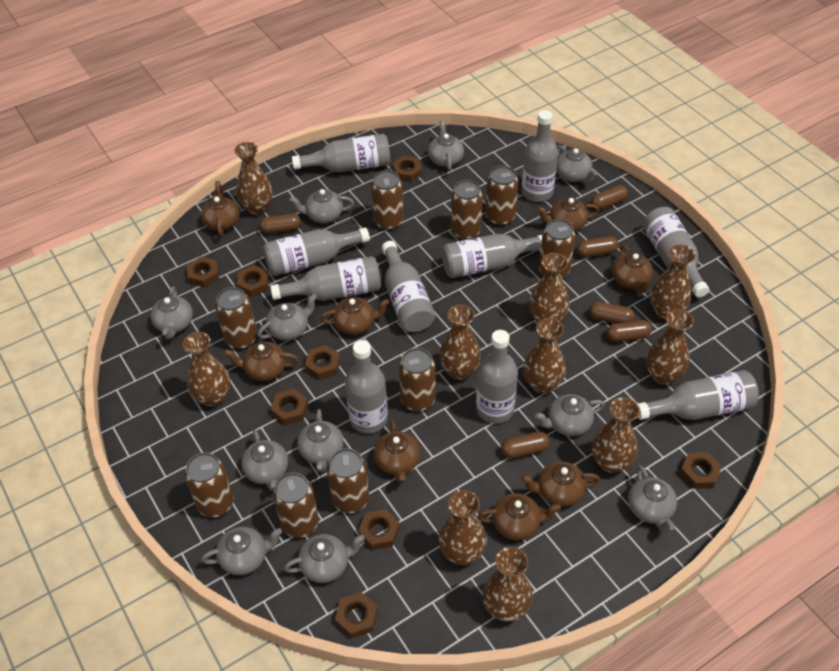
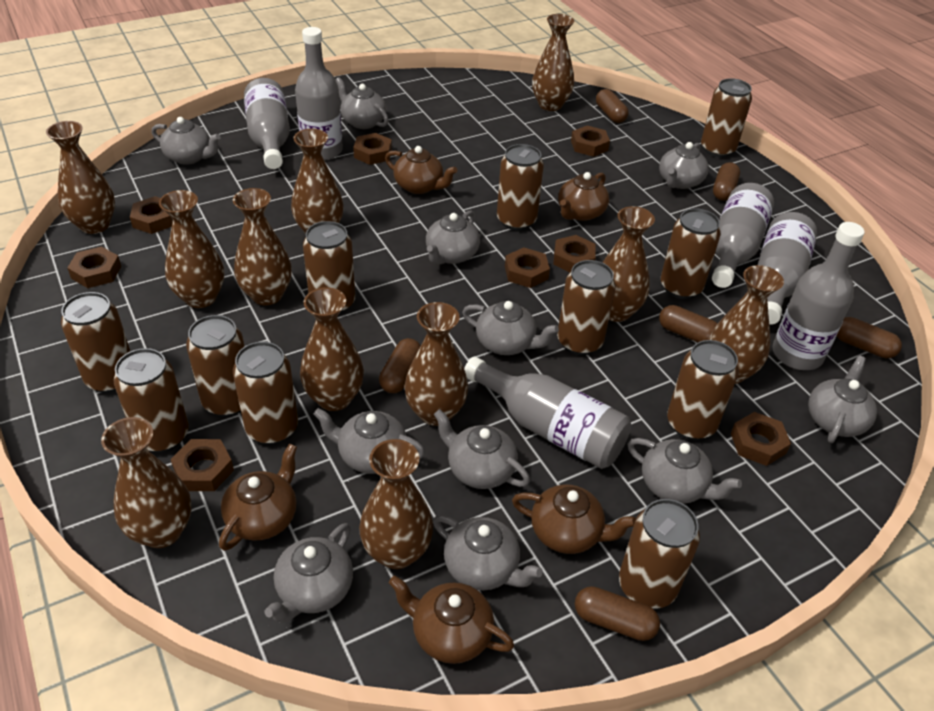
brown can: [185,452,234,517] [215,287,257,349] [273,473,319,538] [327,448,369,513] [371,170,403,230] [399,348,436,411] [451,180,483,240] [486,166,518,226] [539,219,575,278] = 9 -> [61,292,130,393] [113,348,189,453] [186,315,245,417] [233,342,298,445] [303,221,355,314] [497,144,544,231] [557,260,616,355] [619,499,700,609] [661,209,721,299] [667,340,739,440] [701,78,752,157] = 11
brown teapot: [201,181,240,236] [224,342,299,381] [320,297,390,335] [374,420,420,483] [478,493,561,540] [521,461,600,507] [537,198,599,232] [612,245,653,294] = 8 -> [219,444,297,551] [385,146,457,194] [389,576,514,664] [512,485,636,554] [558,172,609,221] = 5
brown vase: [183,332,231,407] [234,142,273,215] [439,304,481,380] [439,490,487,565] [483,547,533,622] [523,318,566,393] [529,253,569,323] [592,397,640,473] [646,309,694,385] [650,245,696,320] = 10 -> [46,121,115,234] [101,417,192,548] [159,190,224,308] [233,188,292,305] [291,129,344,234] [300,287,364,411] [359,439,433,569] [404,302,468,426] [532,14,574,111] [602,206,655,322] [708,265,784,384] = 11
grey bottle: [263,227,370,276] [270,256,381,301] [292,134,390,172] [345,340,388,434] [382,241,435,332] [442,234,542,278] [476,330,518,424] [521,110,558,202] [638,370,759,420] [643,207,709,297] = 10 -> [244,78,290,169] [295,27,343,161] [464,357,631,469] [712,183,774,288] [758,212,817,325] [772,222,864,370] = 6

